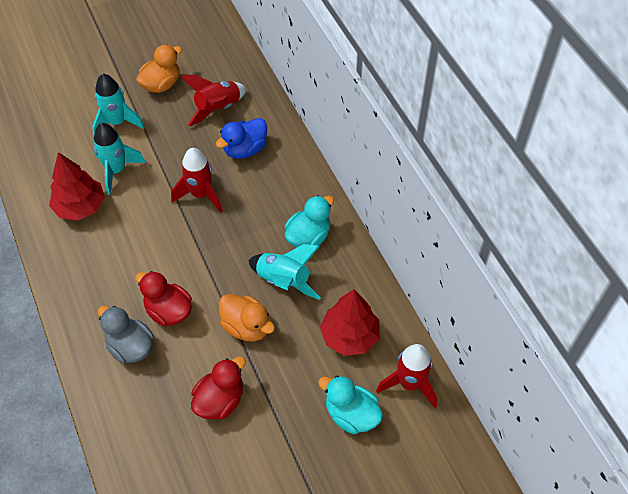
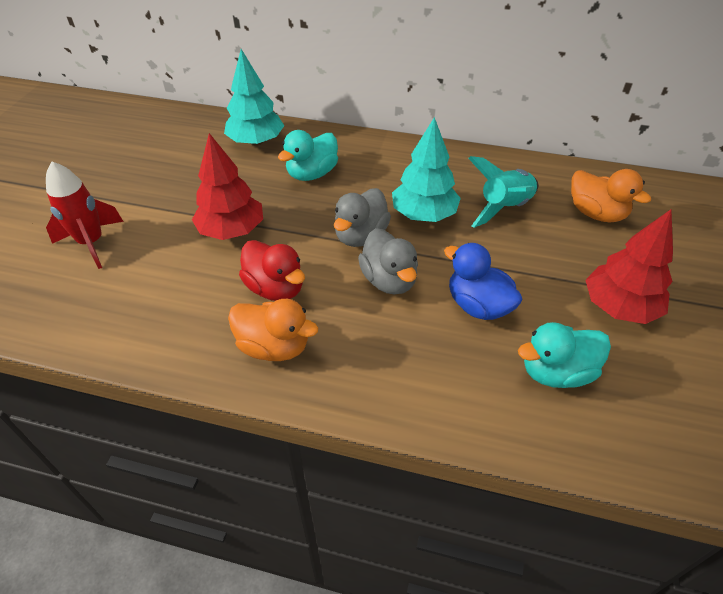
grey duck: [97,306,154,364] = 1 -> [334,188,391,247] [358,228,418,294] = 2
red duck: [135,271,192,326] [191,356,246,420] = 2 -> [239,240,305,301] = 1
red rocket: [171,148,223,212] [181,74,247,126] [376,344,437,408] = 3 -> [46,162,124,269] = 1
turquoise rocket: [92,74,145,134] [93,123,146,195] [248,244,321,300] = 3 -> [468,156,538,228] = 1
turquoise tree: none = 0 -> [224,49,284,146] [392,117,461,222] = 2

